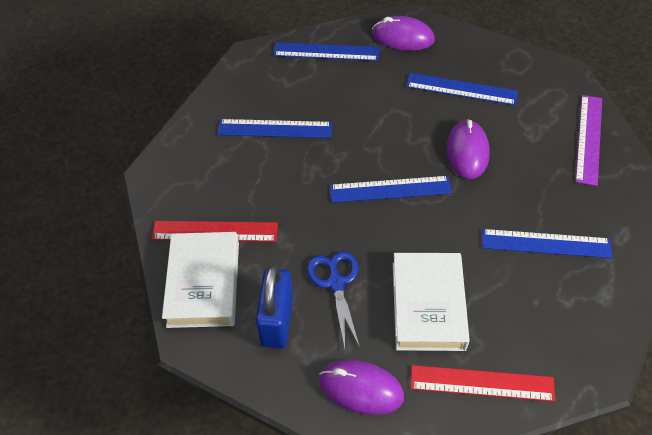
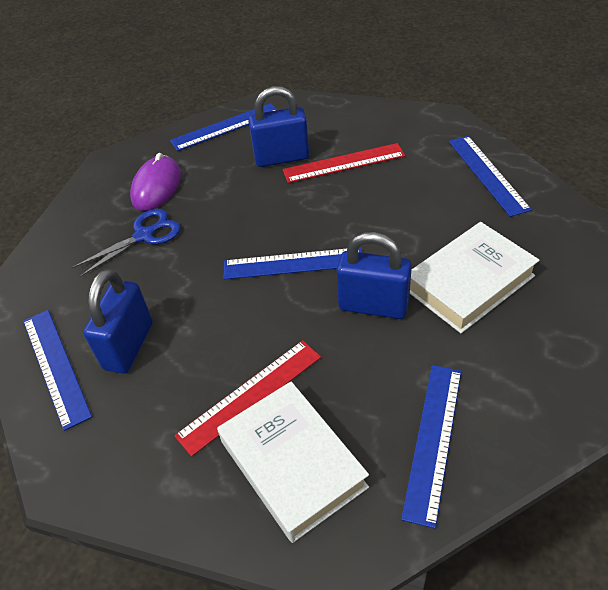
blue padlock: [256,265,293,348] = 1 -> [83,269,153,374] [248,86,309,167] [337,232,412,319] = 3
purple mouse: [319,360,404,415] [372,16,435,51] [447,119,490,179] = 3 -> [130,153,181,211] = 1
purple ruler: [575,95,602,186] = 1 -> none = 0

